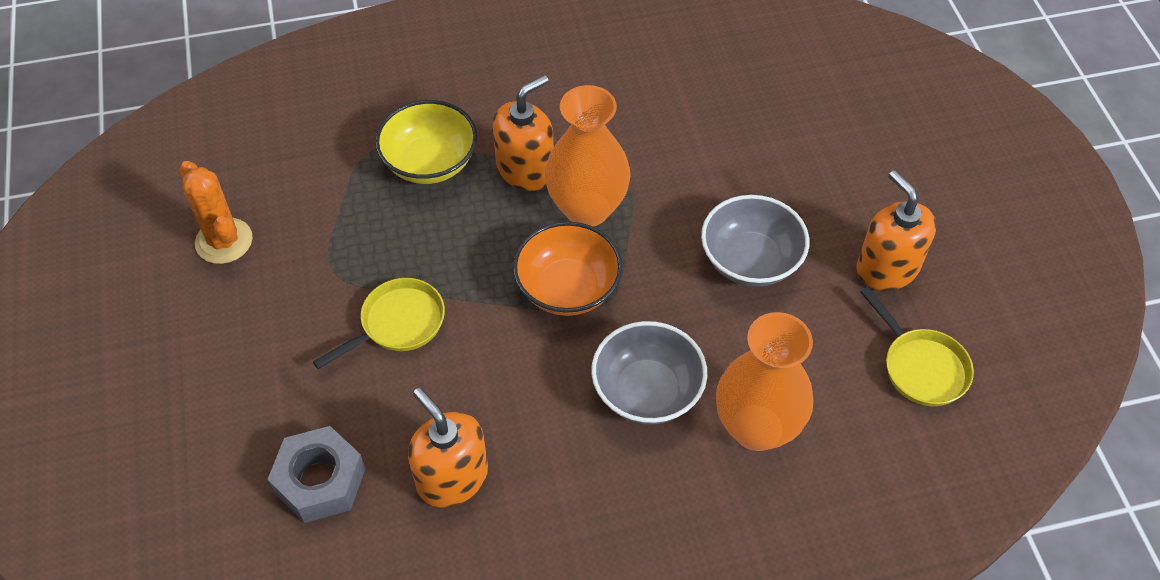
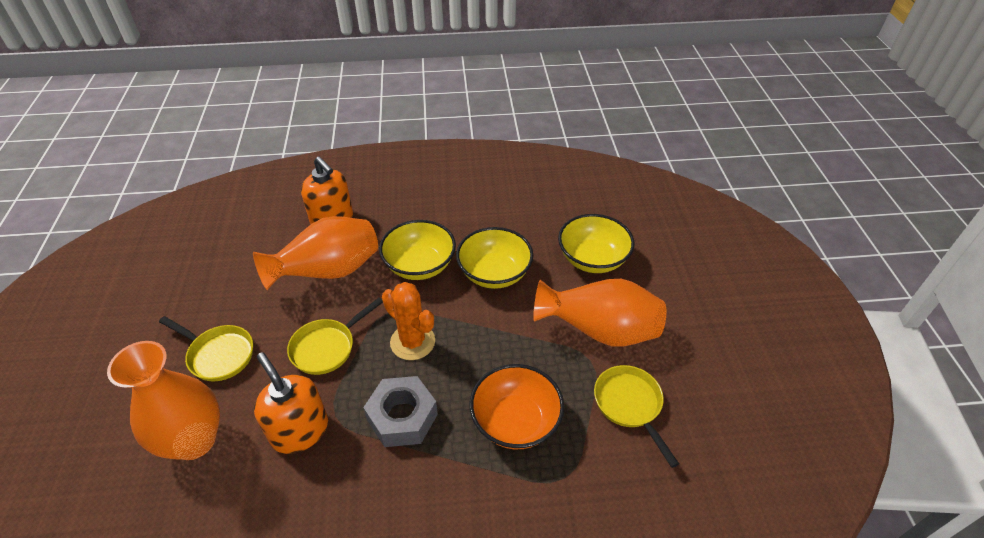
grey bowl: [591,321,707,424] [701,195,809,287] = 2 -> none = 0
orange soap dispenser: [408,388,488,507] [493,75,554,191] [856,170,936,291] = 3 -> [254,352,328,454] [301,157,353,225] = 2
orange vase: [545,85,631,227] [716,312,813,451] = 2 -> [107,341,220,460] [253,216,378,290] [533,279,666,347] = 3
yellow bowl: [375,100,477,184] = 1 -> [379,220,456,280] [456,227,533,289] [558,214,634,273] = 3
yellow pan: [313,278,445,369] [860,287,974,406] = 2 -> [159,316,253,381] [287,297,383,375] [594,365,679,468] = 3

